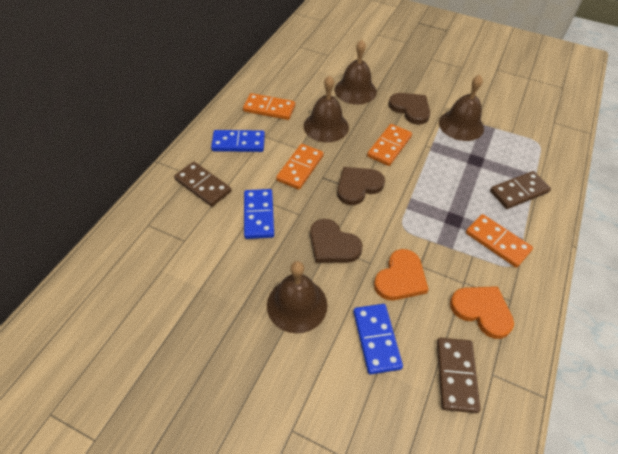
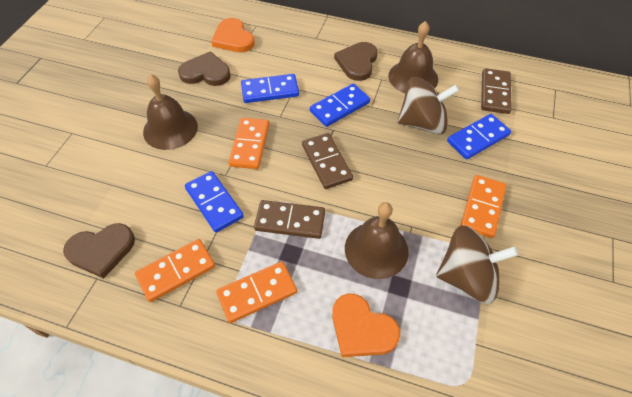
blue domino: [211,130,265,152] [244,189,274,239] [353,304,403,374] = 3 -> [185,171,244,233] [241,74,299,103] [310,83,370,127] [447,114,511,160] = 4
brown bell: [267,261,327,333] [304,76,349,143] [335,40,377,105] [439,75,484,141] = 4 -> [143,74,198,150] [345,202,409,279] [388,21,438,93] = 3
brown spinning top: none = 0 -> [398,77,459,134] [436,225,519,304] = 2

